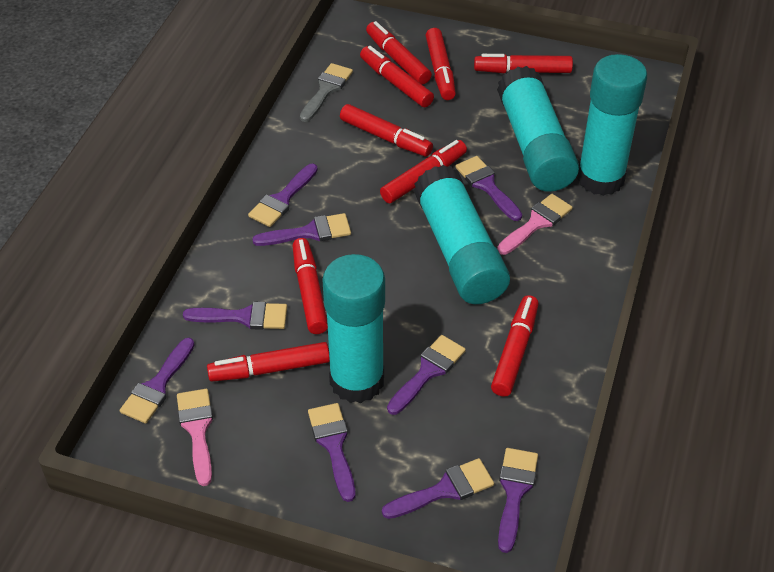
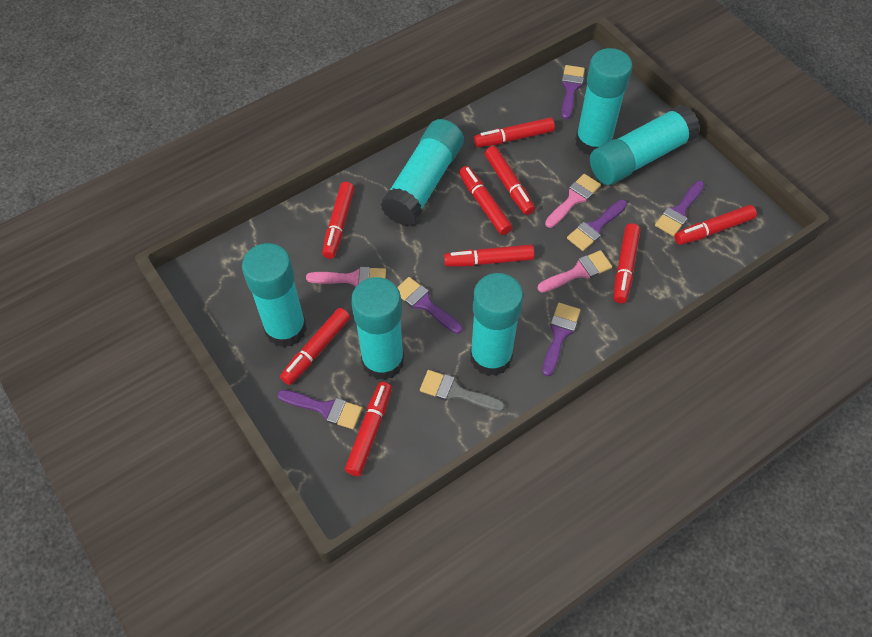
pink brush: [177,389,213,486] [497,194,573,255] = 2 -> [306,267,386,287] [537,250,612,293] [545,174,601,228] = 3
purple brush: [120,338,195,423] [183,302,287,330] [248,164,318,227] [252,213,351,246] [308,403,355,502] [382,458,494,519] [387,335,466,415] [455,156,522,221] [498,448,538,553] = 9 -> [277,390,362,429] [397,277,462,334] [542,303,581,376] [561,65,585,119] [567,200,627,251] [655,181,704,236] = 6
turquoise glue stick: [322,254,385,403] [414,165,510,304] [497,66,579,192] [577,54,647,196] = 4 -> [242,243,307,347] [351,277,404,380] [381,119,464,226] [470,273,523,376] [575,48,632,155] [590,105,700,185] = 6

